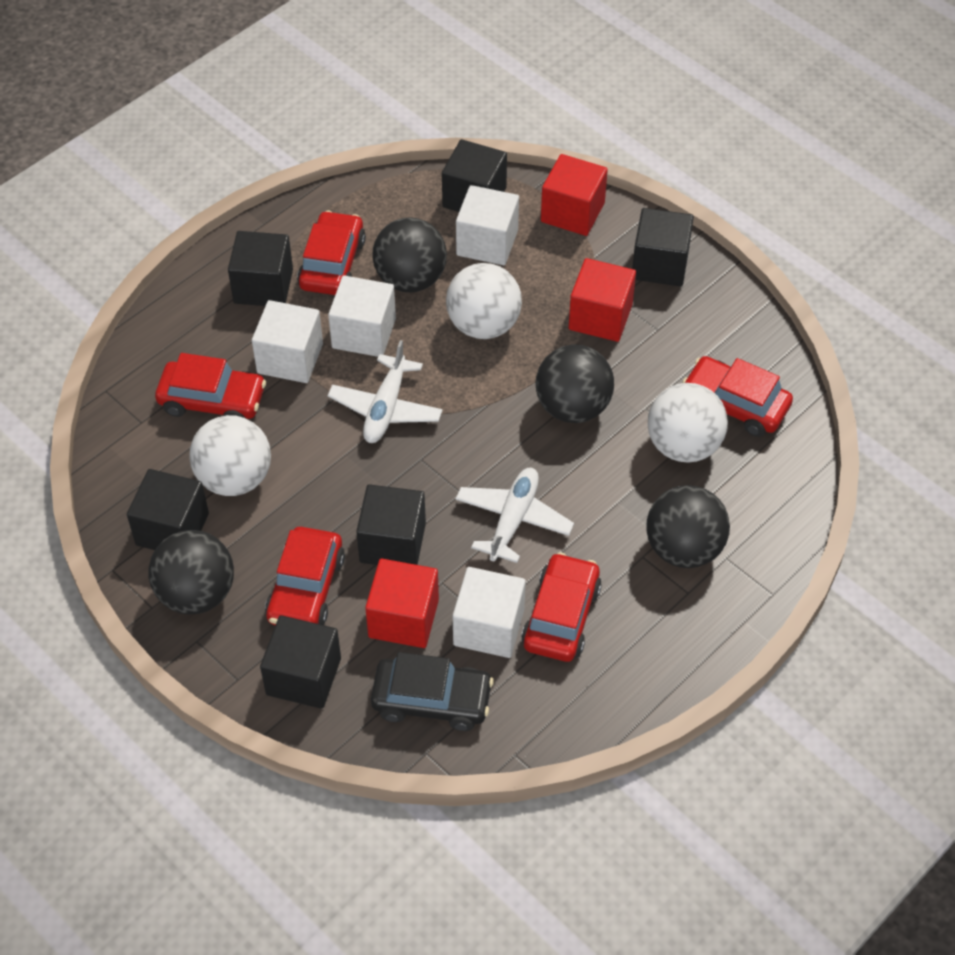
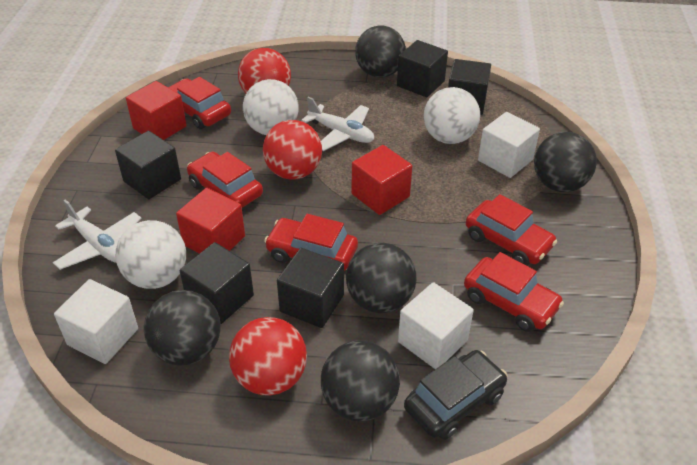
black ball: [148,530,234,615] [372,217,447,293] [536,344,614,423] [646,485,730,568] = 4 -> [144,290,221,366] [321,340,400,421] [346,243,417,313] [355,25,406,78] [534,132,597,192] = 5
black cube: [127,469,209,550] [228,231,293,306] [260,615,341,709] [356,484,426,565] [442,139,507,212] [632,208,694,286] = 6 -> [115,131,181,199] [180,242,254,324] [277,248,344,328] [397,40,448,97] [448,59,491,115] = 5
red ball: none = 0 -> [229,317,307,396] [238,48,291,93] [263,120,322,180] = 3
white cube: [252,300,323,383] [328,275,396,357] [453,567,526,658] [456,185,519,265] = 4 -> [54,279,138,364] [398,282,474,369] [478,112,540,178] = 3

